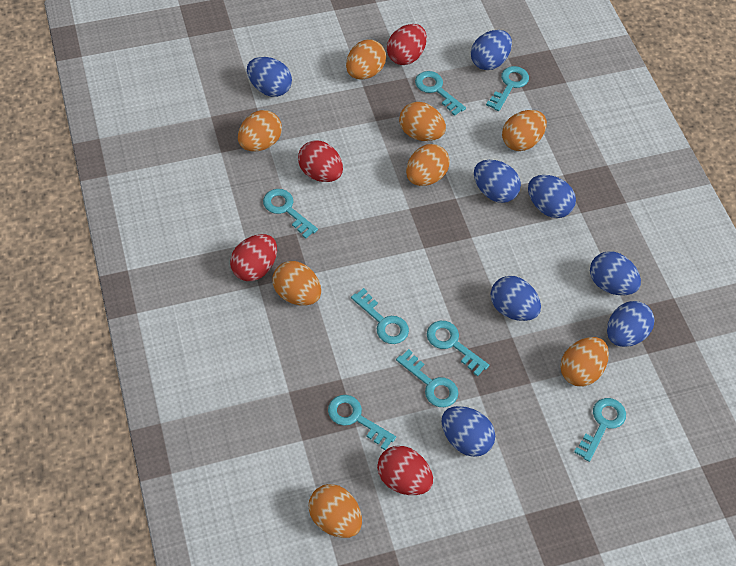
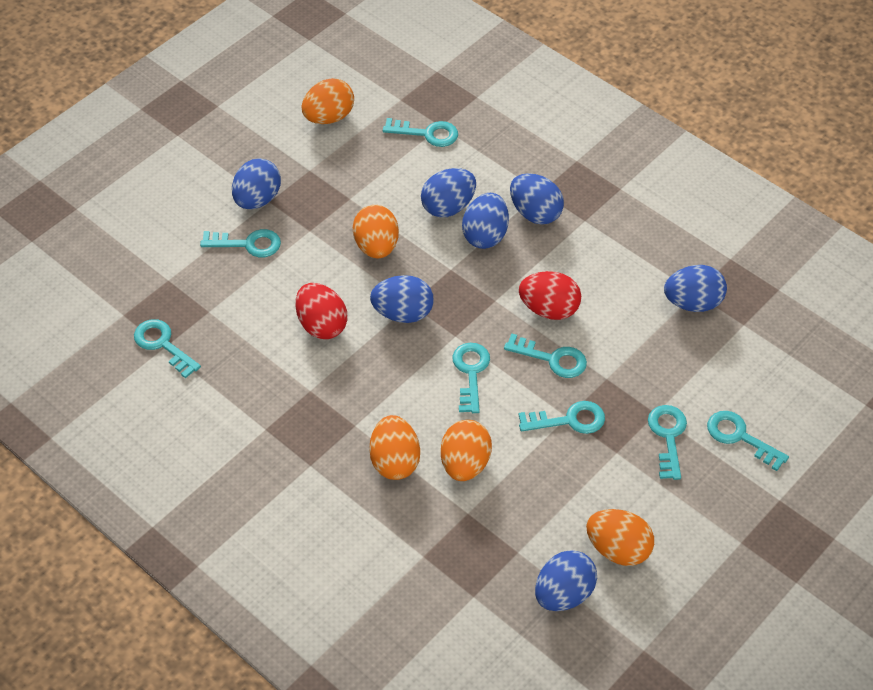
blue egg: [247,57,292,97] [441,406,495,457] [471,30,512,70] [474,160,521,203] [491,276,541,321] [528,175,576,218] [590,251,641,295] [607,301,655,347] = 8 -> [232,158,281,209] [370,275,434,323] [421,168,476,217] [462,193,509,249] [510,173,564,225] [535,550,597,611] [664,265,727,312] = 7
orange egg: [238,110,282,151] [272,261,321,306] [308,484,362,538] [346,40,386,79] [399,102,446,141] [406,144,450,186] [502,110,547,151] [560,337,609,386] = 8 -> [302,78,354,124] [353,205,399,258] [369,415,420,480] [441,420,492,481] [586,509,654,566] = 5
red egg: [230,234,277,281] [298,140,343,182] [377,446,433,495] [387,24,427,65] = 4 -> [296,283,348,339] [519,271,581,320] = 2

